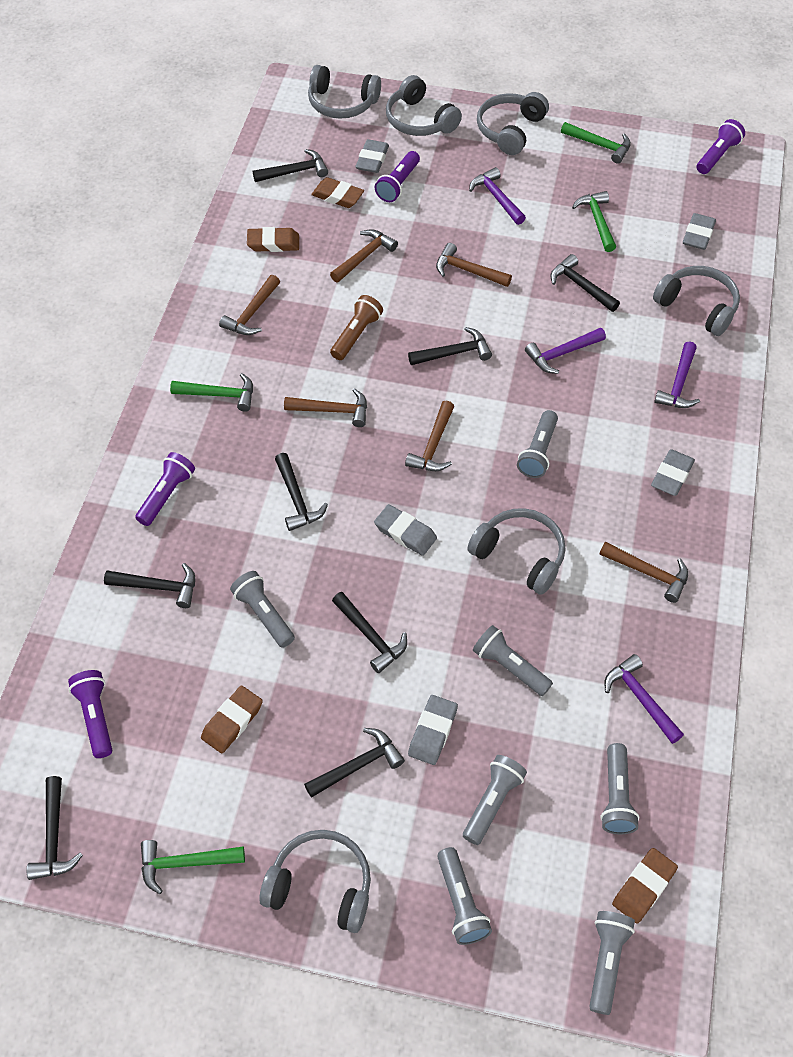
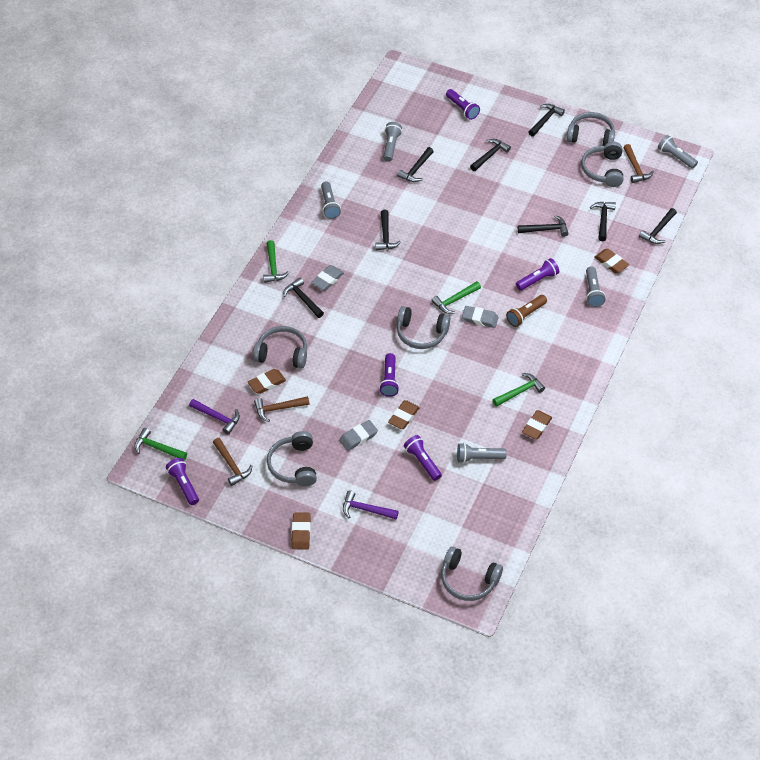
brown eraser: [201,686,263,753] [247,227,299,252] [311,177,364,208] [612,848,678,923] = 4 -> [248,369,286,394] [291,512,311,550] [388,400,420,429] [522,410,552,439] [594,249,629,273] = 5
brown hammer: [219,275,280,335] [284,388,367,427] [330,229,398,282] [405,401,454,471] [436,243,512,287] [599,542,688,603] = 6 -> [213,438,252,486] [254,396,309,422] [623,144,654,183] = 3
grey eraser: [355,139,389,173] [374,504,437,556] [408,695,458,765] [651,449,695,496] [683,213,716,250] = 5 -> [311,265,344,291] [339,420,378,451] [462,306,499,328] = 3
grey flashlight: [230,571,295,648] [437,847,492,945] [463,755,527,845] [473,625,553,696] [517,410,558,478] [589,911,635,1015] [600,743,639,834] = 7 -> [321,182,341,219] [383,122,402,162] [457,443,507,463] [586,266,606,307] [658,135,698,169] = 5
purple flashlight: [68,670,112,758] [135,452,195,526] [375,151,420,202] [696,119,745,174] = 4 -> [166,458,199,505] [379,353,399,397] [404,435,442,481] [446,89,480,120] [516,258,559,291] = 5
purple hammer: [469,167,526,225] [525,328,606,374] [605,654,684,744] [654,341,700,408] = 4 -> [189,399,240,434] [343,490,399,519] = 2

